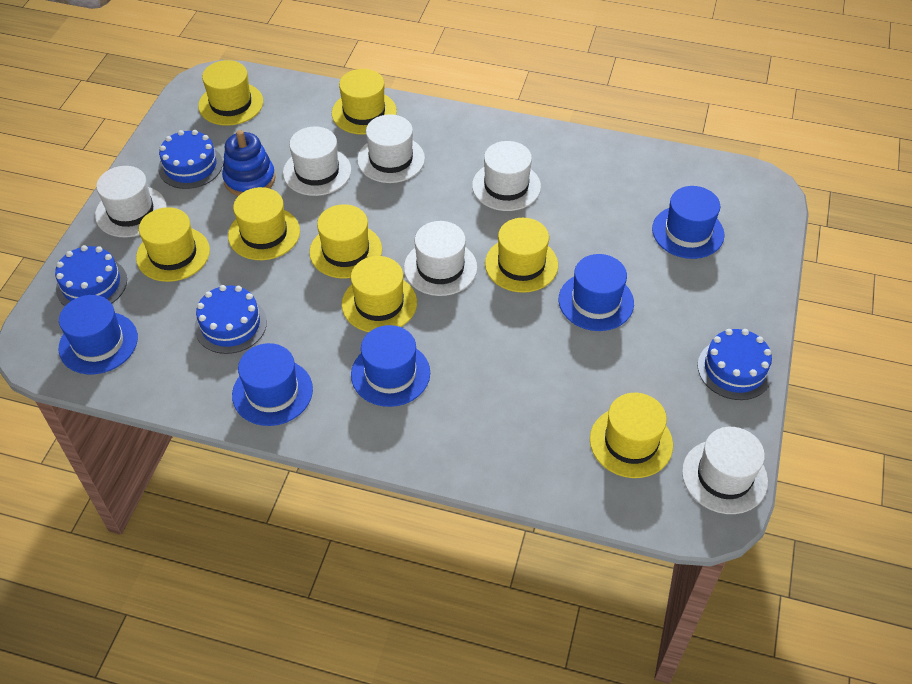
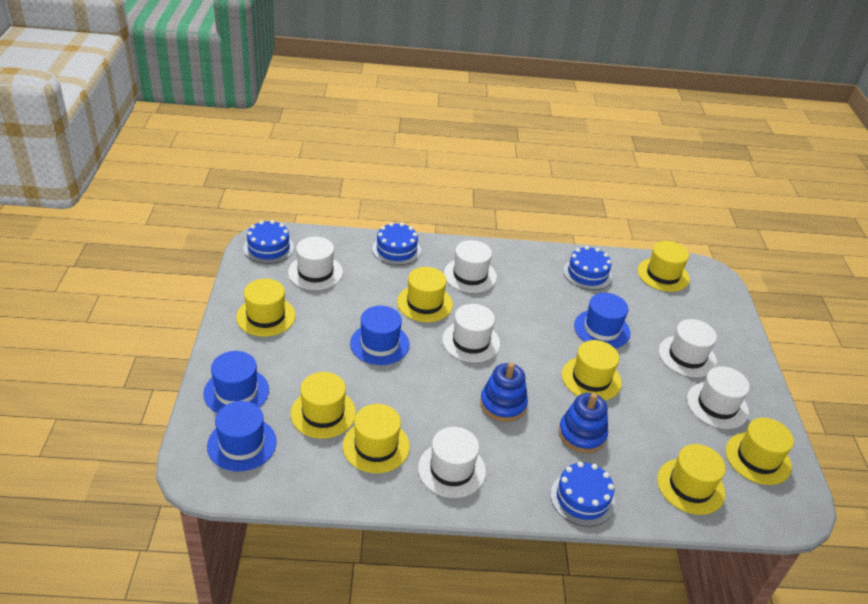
blue hat: [59,295,138,374] [232,343,313,426] [351,325,430,407] [559,254,634,331] [652,186,725,259] = 5 -> [203,351,269,413] [207,401,277,471] [350,306,410,365] [574,293,630,348] = 4
blue stacking toy: [222,130,276,196] = 1 -> [480,362,528,422] [558,393,608,453] = 2

